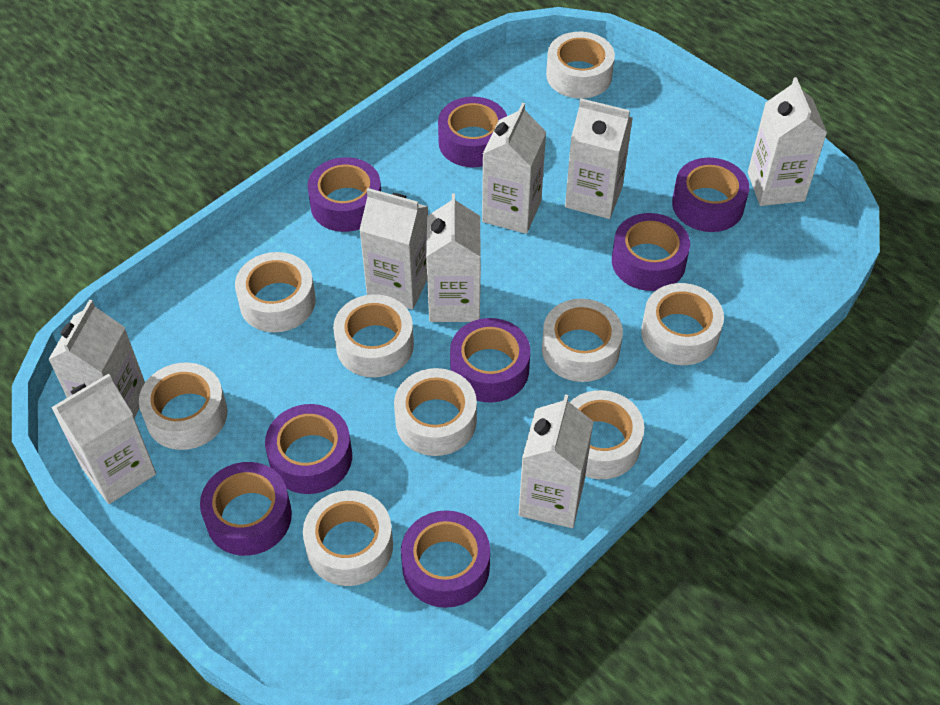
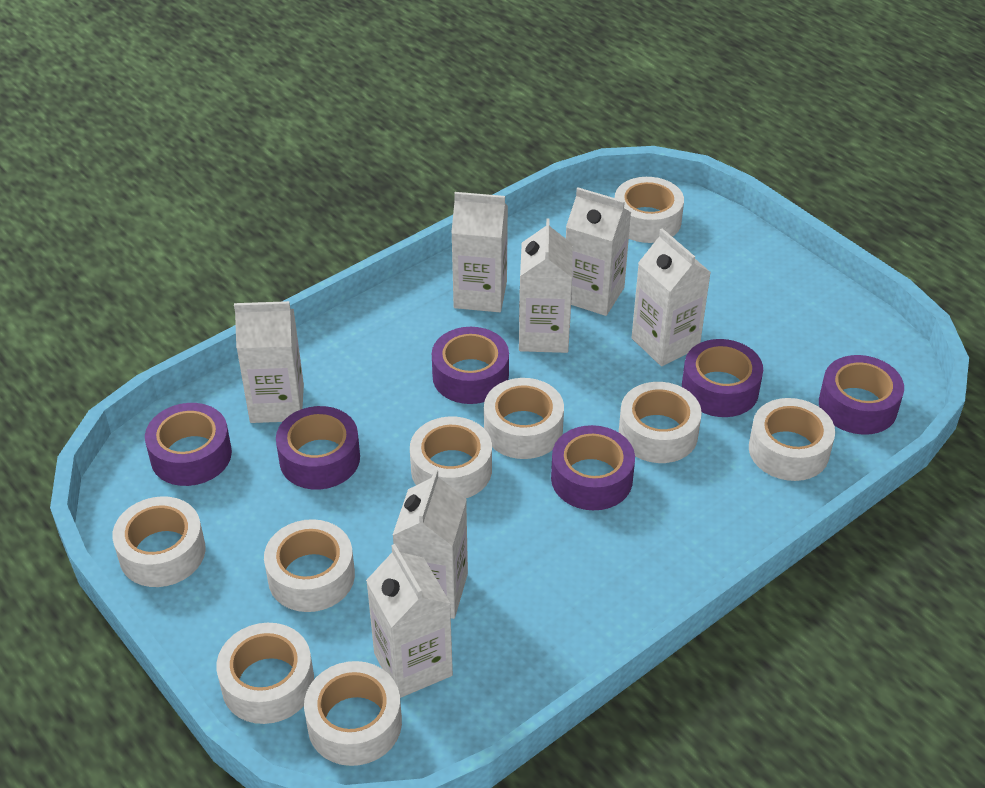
purple tape: [200,462,292,556] [265,404,352,494] [307,157,381,232] [401,510,490,608] [438,97,507,167] [450,318,530,403] [612,213,690,291] [672,158,749,232] = 8 -> [145,403,232,486] [276,406,360,490] [432,327,509,404] [551,425,635,510] [682,339,763,417] [819,355,904,435] = 6
white carton: [48,300,145,418] [51,373,156,504] [359,188,428,309] [426,193,481,322] [482,103,546,234] [519,394,594,528] [565,98,633,219] [748,77,827,206] = 8 -> [234,301,304,423] [366,544,453,698] [392,469,468,619] [451,192,508,312] [519,218,573,353] [566,188,631,316] [632,228,711,366] = 7

